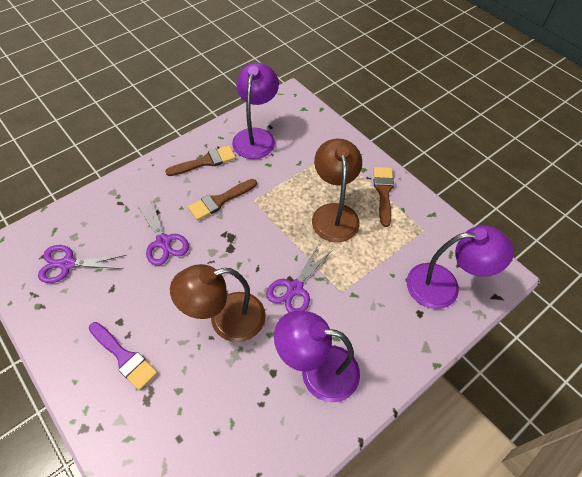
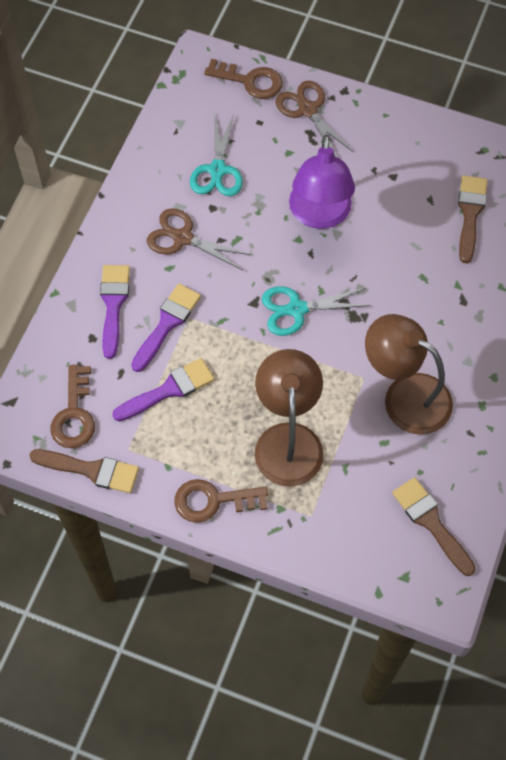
brown key: none = 0 -> [50,365,95,448] [174,479,268,523] [204,59,283,99] = 3
brown scissors: none = 0 -> [147,208,252,270] [275,81,354,157] = 2
purple brush: [89,322,158,390] = 1 -> [100,265,130,359] [112,358,214,421] [131,284,201,372] = 3
purple lamp: [232,63,279,159] [274,311,360,402] [407,225,514,309] = 3 -> [289,135,355,229] = 1
purple scissors: [38,245,126,283] [138,200,189,266] [266,245,332,313] = 3 -> none = 0
turquoise scissors: none = 0 -> [190,114,243,196] [262,286,371,336] = 2

